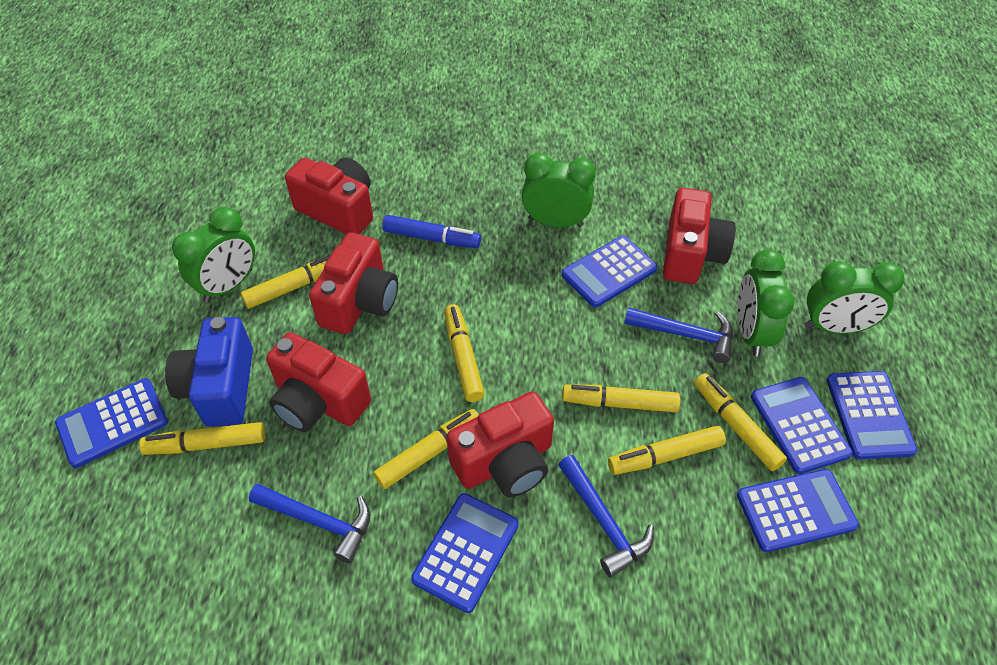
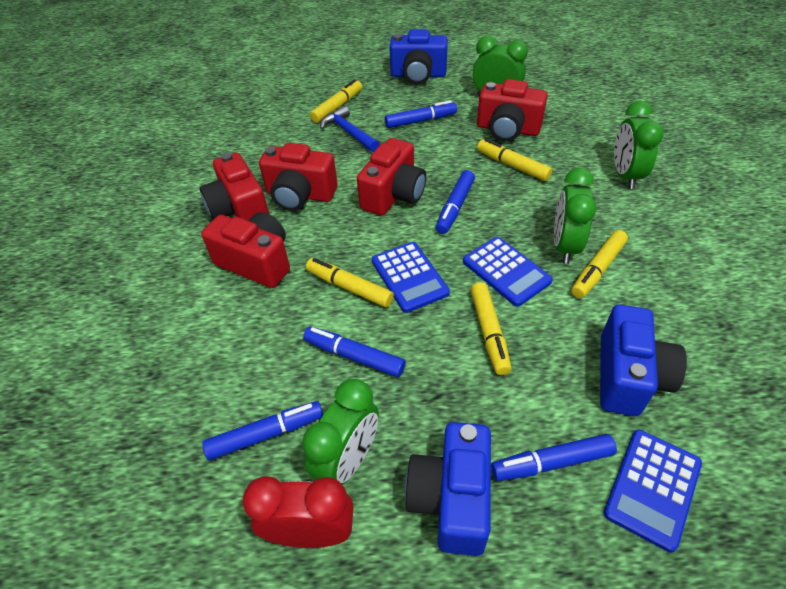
blue calculator: [55,378,168,468] [411,493,519,613] [562,236,658,308] [737,469,859,552] [751,377,853,474] [826,371,917,459] = 6 -> [372,242,450,313] [463,237,553,307] [604,430,702,553] = 3
blue camera: [165,317,253,427] = 1 -> [390,29,448,84] [405,422,491,556] [600,305,687,416] = 3
blue hammer: [249,484,370,563] [558,455,654,577] [624,307,733,363] = 3 -> [320,105,380,152] = 1
blue marker: [382,215,481,248] = 1 -> [202,401,323,460] [303,327,406,377] [385,100,457,128] [436,170,475,234] [491,434,617,481] = 5
red clock: none = 0 -> [243,476,354,548] = 1
yellow marker: [139,422,265,455] [241,255,330,309] [373,409,479,489] [444,304,485,402] [562,385,680,412] [608,426,726,475] [694,373,787,471] = 7 -> [306,258,394,307] [310,79,362,123] [471,282,512,375] [477,138,552,181] [571,230,628,298] = 5

